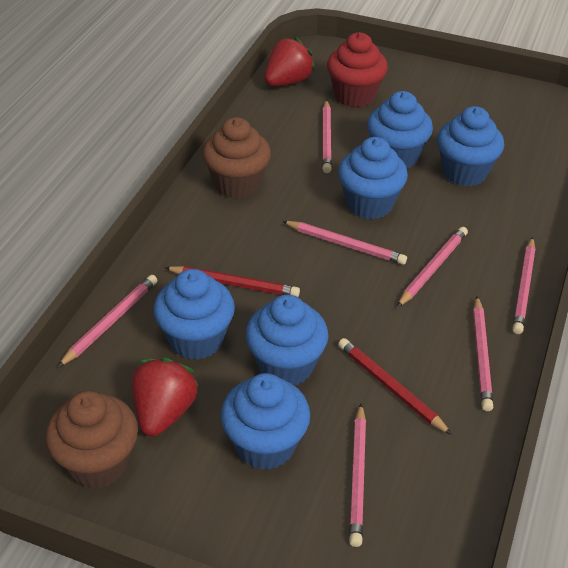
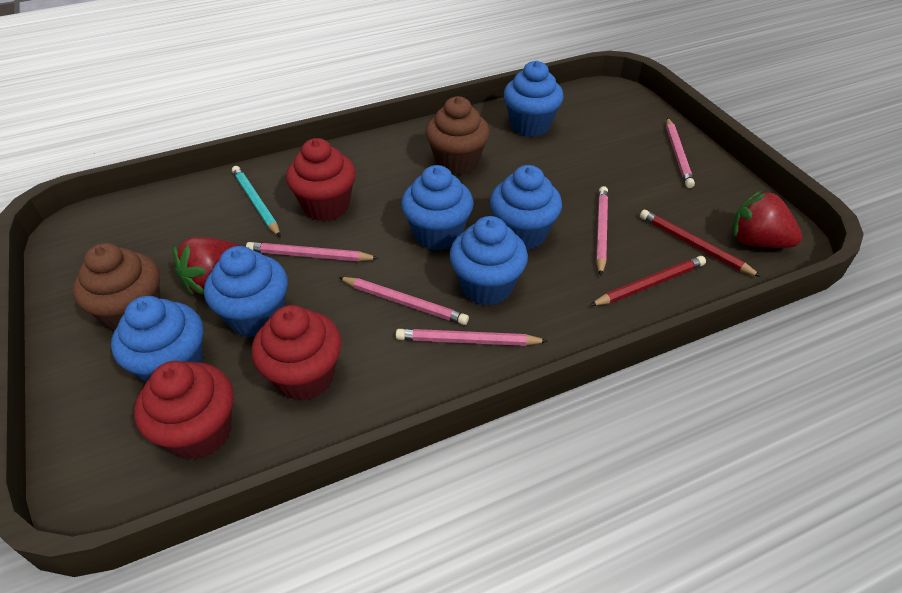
pink pencil: [58,275,157,367] [282,221,407,265] [322,100,332,173] [349,404,366,547] [397,227,468,307] [473,296,493,411] [512,237,536,334] = 7 -> [246,242,379,262] [338,277,469,325] [396,329,548,346] [596,186,608,276] [666,118,695,188] = 5
red cupcake: [327,32,388,107] = 1 -> [134,361,234,460] [251,305,342,401] [286,138,356,221] = 3
turquoise pencil: none = 0 -> [232,166,281,237] = 1

